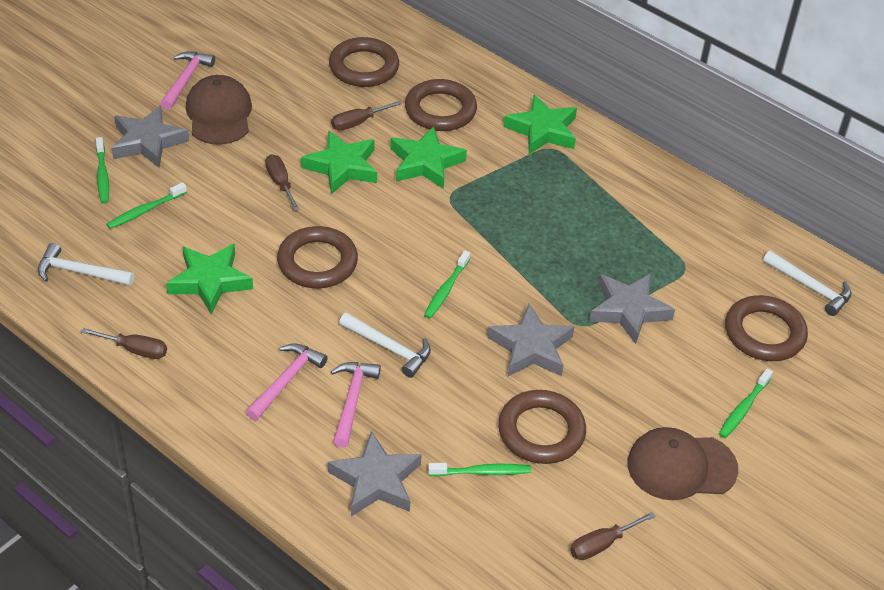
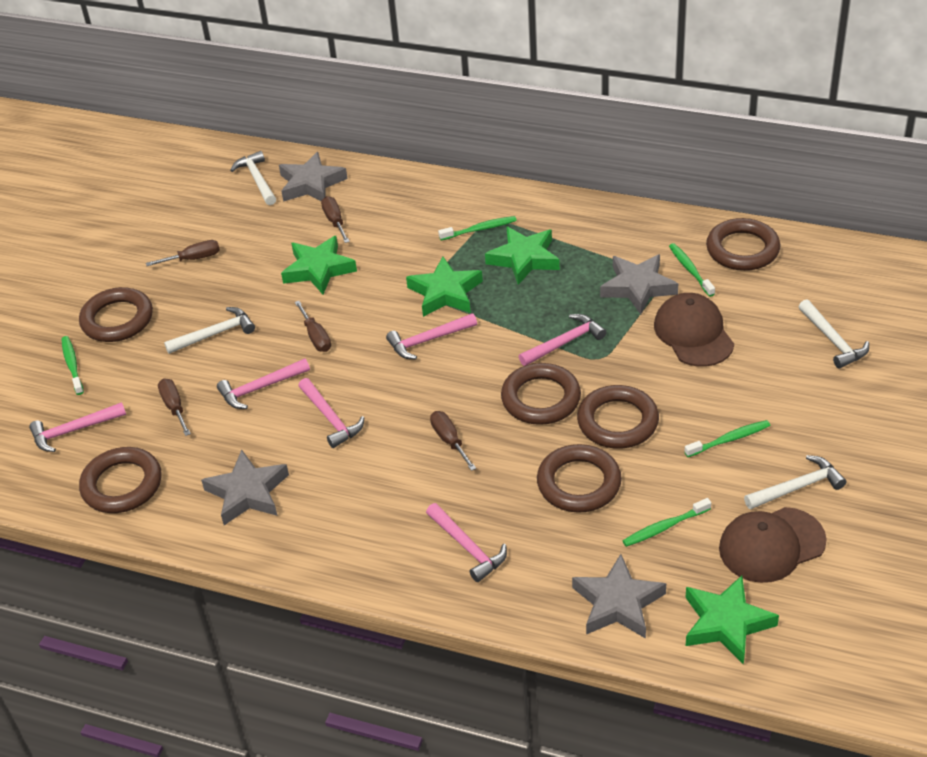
brown ring: [277,226,358,288] [329,37,399,87] [405,79,477,131] [498,390,586,464] [725,295,808,361] = 5 -> [79,287,153,342] [79,447,162,513] [501,363,581,425] [537,444,622,513] [577,385,659,449] [706,218,780,271] = 6
brown screwdriver: [81,328,167,359] [265,154,300,211] [331,101,402,130] [570,512,656,560] = 4 -> [146,240,220,266] [158,378,191,436] [295,301,331,352] [321,196,350,243] [430,411,476,471] = 5
pink hammer: [160,51,215,110] [246,343,328,421] [331,362,381,448] = 3 -> [29,402,126,452] [217,358,310,409] [298,378,364,448] [386,313,477,359] [426,503,507,582] [518,314,606,366] = 6
white hammer: [38,243,134,286] [339,313,431,378] [763,250,852,316] = 3 -> [164,307,255,354] [230,151,276,205] [744,455,846,509] [799,299,869,369] = 4

